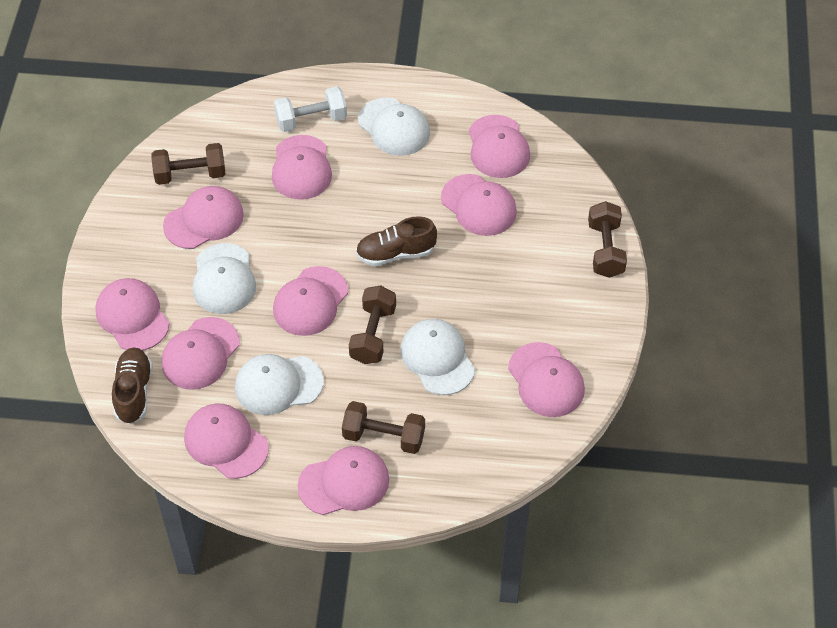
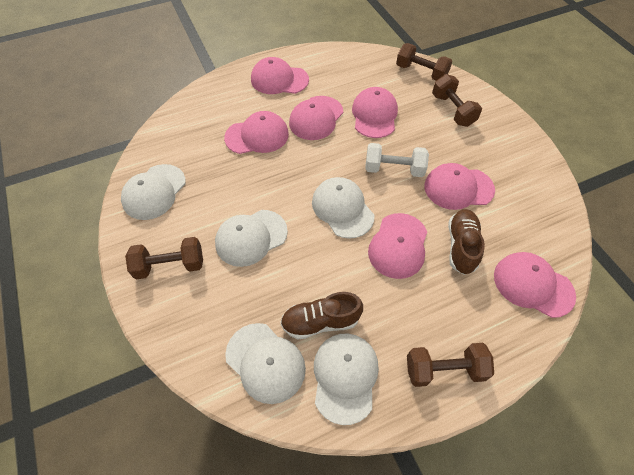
pink cap: [95,278,170,351] [162,317,240,390] [163,186,244,249] [184,404,269,479] [272,135,332,200] [273,266,348,336] [297,446,389,515] [441,174,517,236] [469,115,530,178] [508,342,585,417] = 10 -> [224,111,289,154] [251,57,309,94] [289,96,343,140] [352,87,398,138] [368,213,427,279] [424,163,495,210] [494,252,576,318] = 7
white cap: [193,243,256,314] [235,354,324,415] [358,98,430,156] [400,319,475,395] = 4 -> [121,164,186,220] [215,210,288,267] [225,323,306,404] [312,177,374,239] [314,334,379,425] = 5

